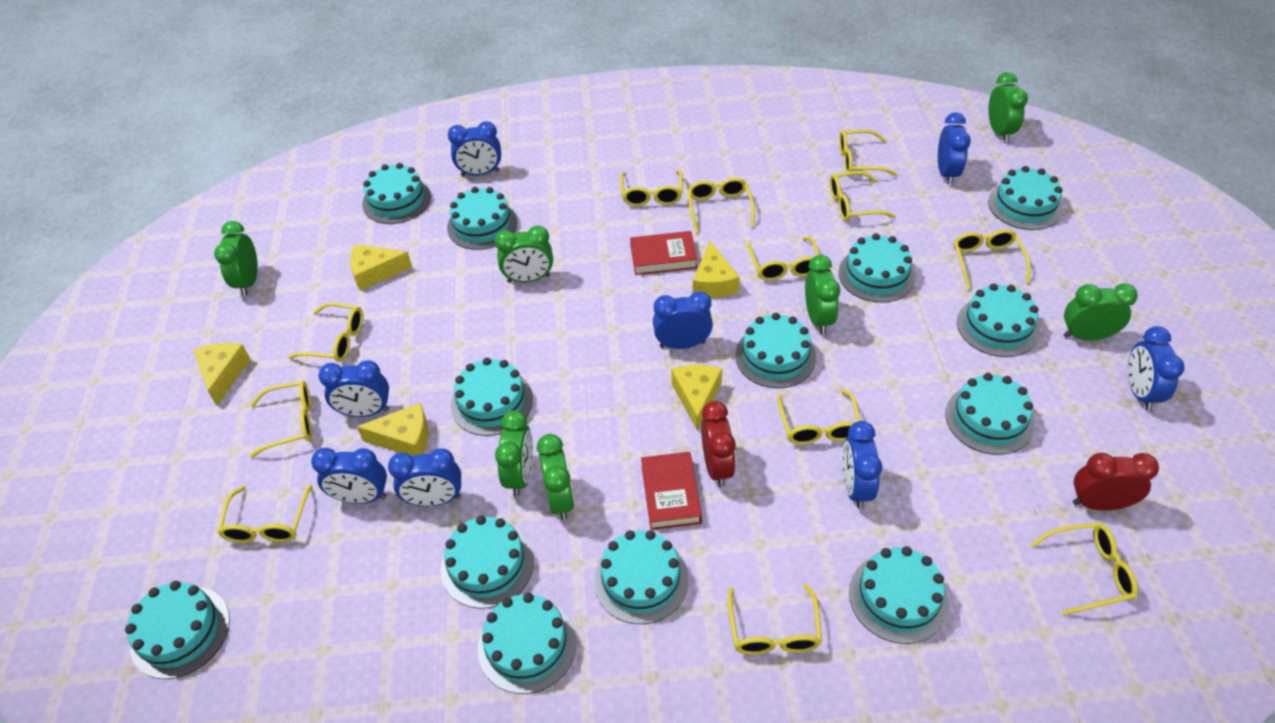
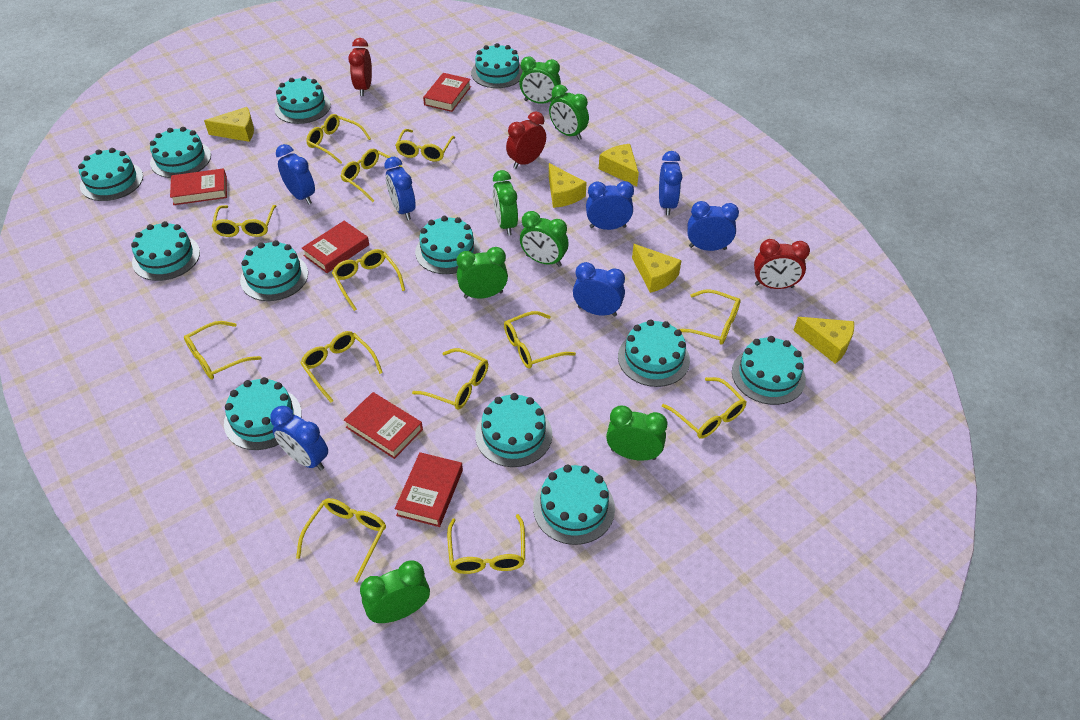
blue clock: [311,448,387,504] [318,360,389,417] [388,448,461,507] [448,121,501,176] [653,291,713,349] [843,421,882,509] [938,112,971,185] [1128,326,1185,411] = 8 -> [270,406,328,470] [276,144,315,205] [384,157,416,220] [573,262,625,316] [586,181,634,230] [659,151,682,215] [687,201,739,251] = 7
red book: [630,231,698,275] [641,452,702,530] = 2 -> [170,168,227,205] [302,221,369,273] [344,392,423,459] [395,452,463,527] [423,73,471,112] = 5
red clock: [701,401,736,487] [1073,453,1159,511] = 2 -> [348,38,372,96] [506,111,546,169] [754,239,810,289] = 3
turquoise cake: [125,581,230,679] [362,163,431,224] [441,515,534,609] [447,187,517,250] [451,358,533,436] [478,593,576,694] [594,530,689,624] [735,313,816,388] [839,233,916,303] [849,546,949,644] [945,373,1034,455] [957,283,1040,357] [988,166,1063,230] = 13 -> [78,148,143,201] [131,221,200,281] [150,127,211,178] [224,377,302,450] [240,240,308,301] [274,76,331,124] [415,216,480,274] [471,43,523,88] [475,393,552,467] [533,464,615,545] [618,319,690,387] [732,336,806,405] = 12
yellow glasses: [217,485,312,543] [249,381,312,458] [288,302,363,362] [620,170,683,206] [687,178,755,233] [728,584,822,655] [747,236,819,281] [777,389,860,445] [830,171,896,221] [839,129,898,177] [953,229,1031,289] [1030,523,1138,615] = 12 -> [184,321,261,379] [212,205,277,237] [296,498,386,583] [300,331,383,403] [306,114,371,164] [332,249,405,311] [341,149,404,202] [395,129,455,162] [412,348,488,410] [447,514,525,574] [504,311,576,368] [662,377,747,438] [679,289,741,345] = 13

